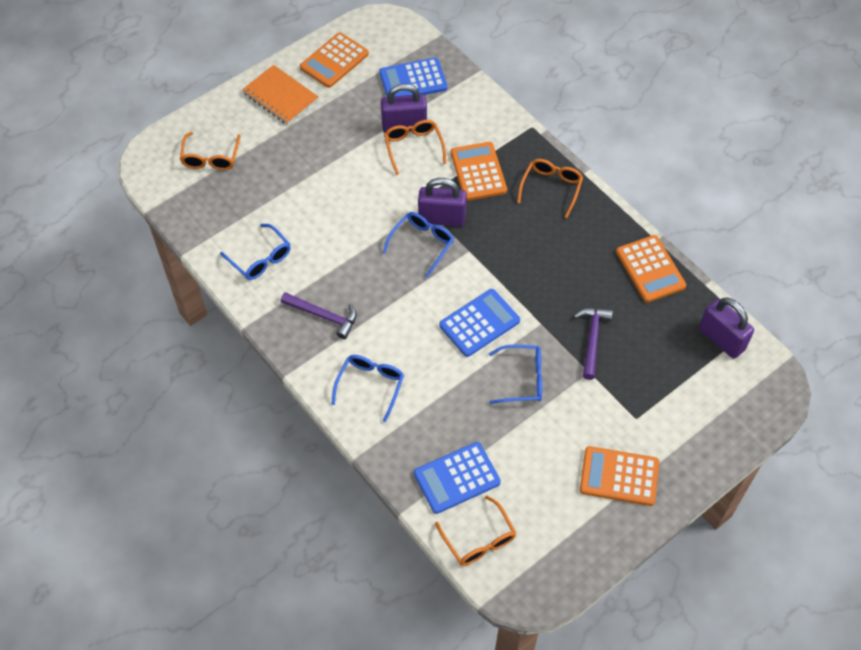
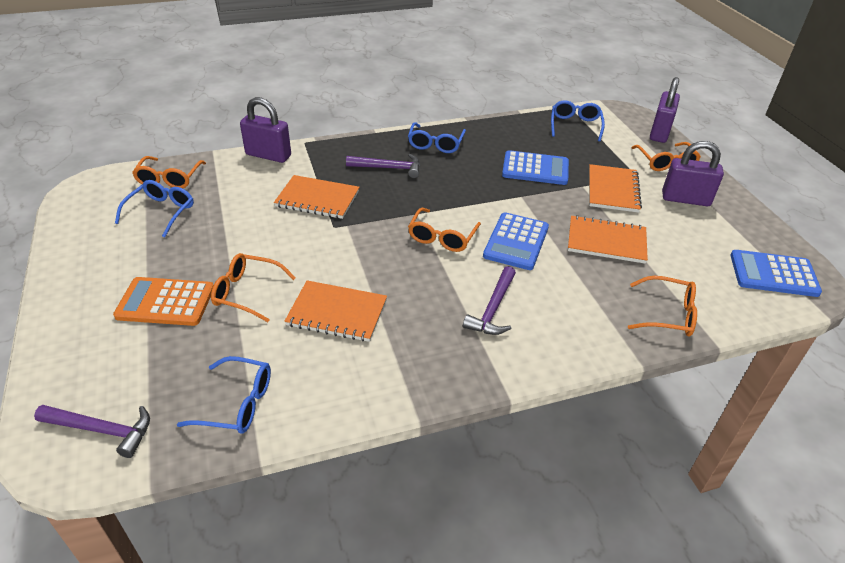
orange calculator: [300,32,369,88] [451,142,507,201] [580,446,659,506] [616,235,686,303] = 4 -> [113,277,214,326] = 1
orange glasses: [180,132,241,170] [384,120,446,175] [435,495,516,566] [517,159,583,218] = 4 -> [132,156,206,188] [211,253,296,322] [408,208,481,252] [628,276,697,336] [632,142,701,171] = 5
orange notebook: [242,65,319,125] = 1 -> [274,175,359,219] [284,280,387,342] [568,215,648,264] [589,164,642,213] = 4
purple hammer: [281,292,357,339] [574,308,613,380] = 2 -> [34,405,150,458] [346,154,420,178] [463,266,516,335] = 3

